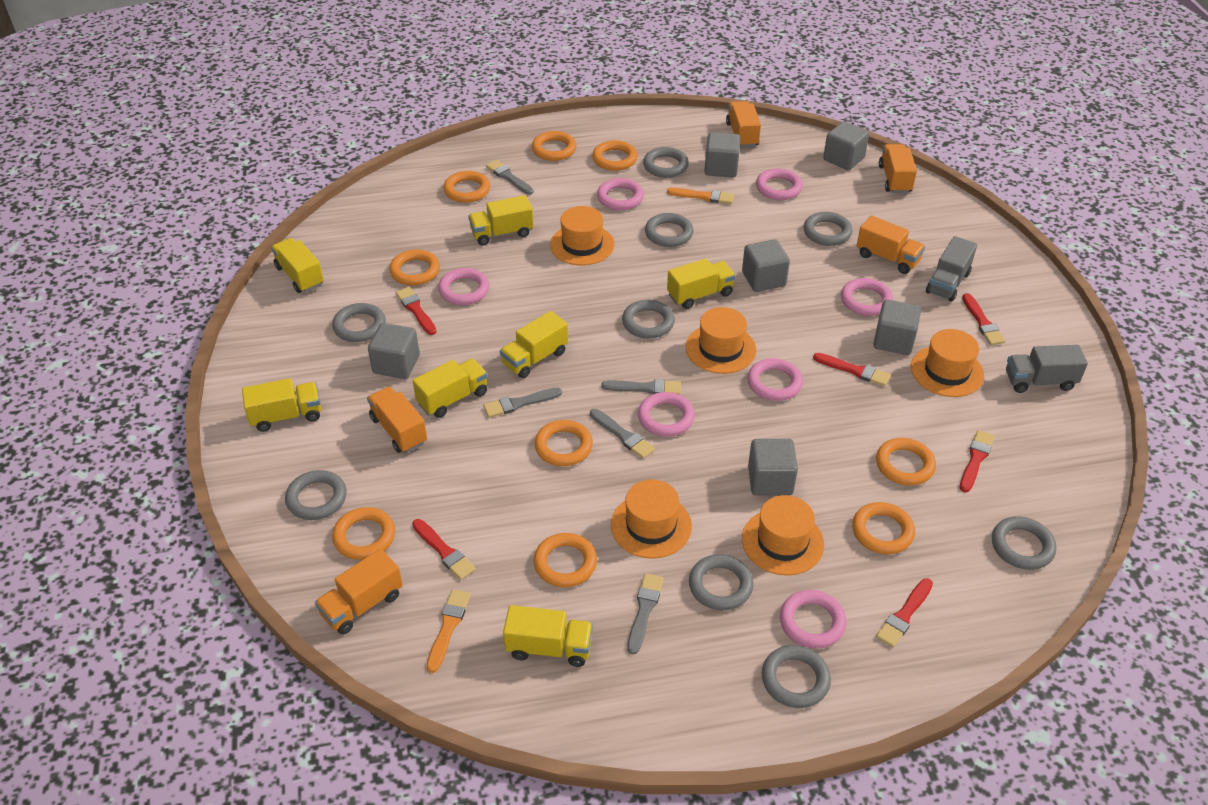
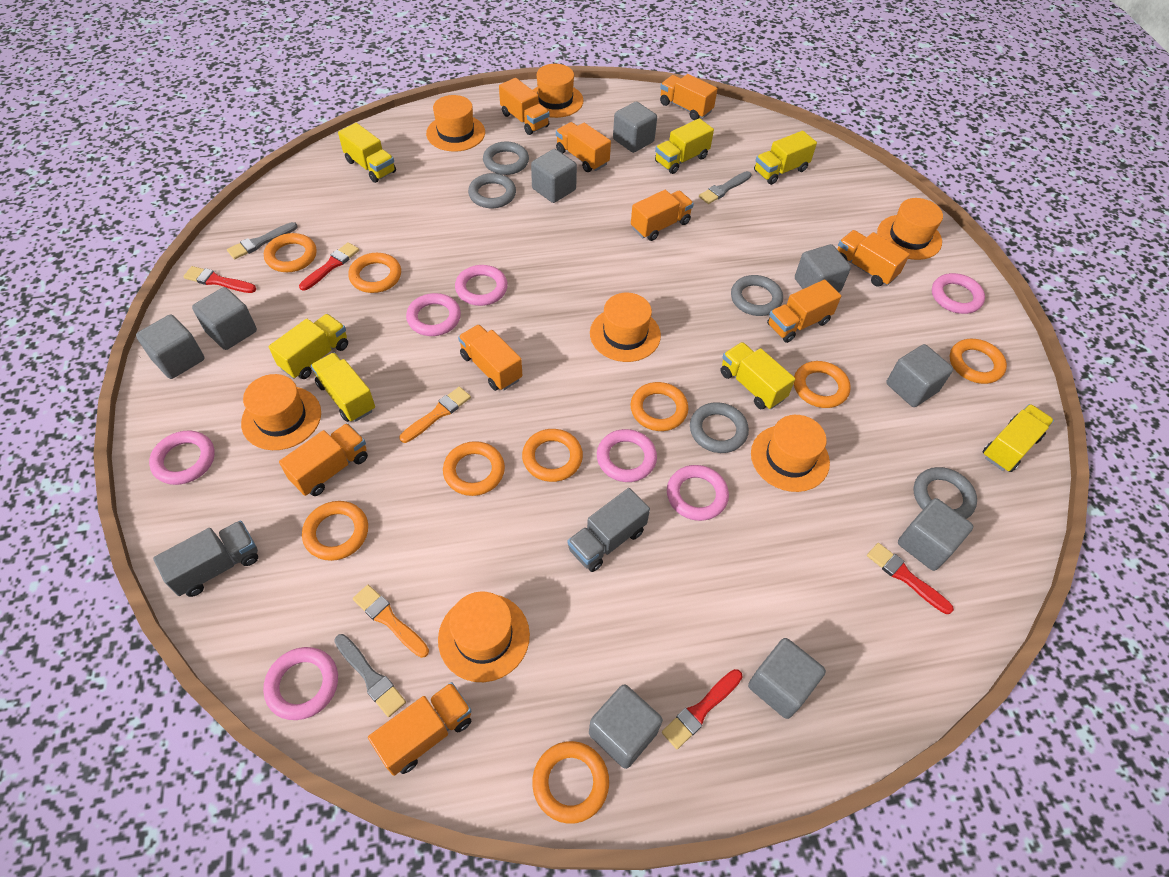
grey brush: [483,388,562,418] [486,160,534,195] [590,409,655,459] [601,379,681,395] [627,573,664,655] = 5 -> [227,222,298,259] [334,634,406,717] [699,171,751,204] = 3
grey cube: [368,323,420,379] [704,132,741,177] [742,239,790,292] [748,439,798,496] [823,121,869,170] [873,299,921,355] = 6 -> [136,315,204,379] [192,287,257,350] [531,149,577,203] [589,684,663,769] [613,101,657,153] [748,638,826,719] [795,244,851,292] [886,344,953,407] [898,498,974,571] = 9
grey ring: [285,470,346,520] [332,303,386,342] [622,300,675,339] [643,147,689,178] [645,213,694,247] [689,554,754,610] [762,645,831,708] [803,212,852,246] [992,517,1056,570] = 9 -> [468,173,516,208] [483,142,529,175] [690,402,749,453] [731,275,783,316] [914,467,977,519] = 5
orange hat: [550,206,614,266] [611,479,692,559] [686,307,756,374] [742,495,824,576] [911,329,984,397] = 5 -> [241,374,321,450] [426,95,485,152] [438,591,530,682] [533,64,584,118] [590,293,661,362] [751,415,830,492] [877,198,943,260] = 7
orange truck: [315,549,403,635] [367,387,427,453] [726,101,761,148] [857,215,925,274] [879,144,917,193] = 5 -> [279,423,368,496] [368,682,472,776] [458,324,522,391] [499,78,549,135] [556,122,611,172] [631,190,694,241] [660,74,718,120] [767,279,841,343] [837,230,910,287] = 9
red brush: [395,287,437,335] [412,519,476,580] [813,353,891,386] [876,578,933,648] [960,430,995,492] [962,293,1005,345] = 6 -> [183,266,256,293] [299,242,359,291] [662,669,742,749] [867,543,954,614] = 4

